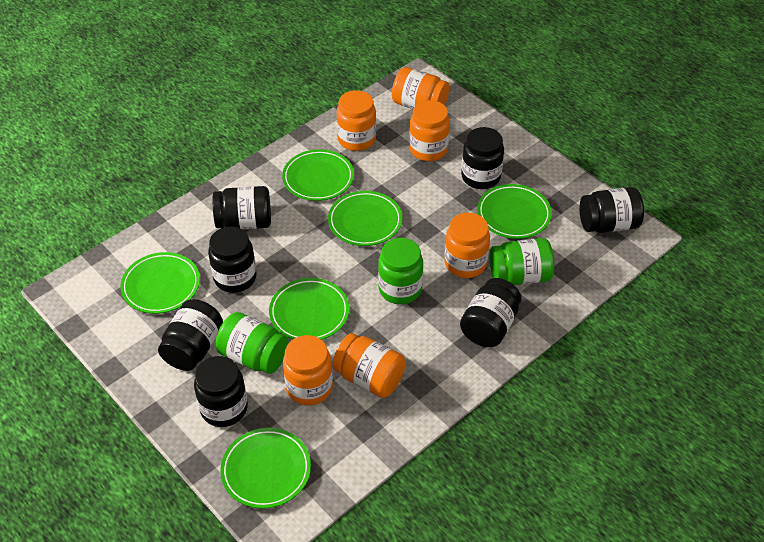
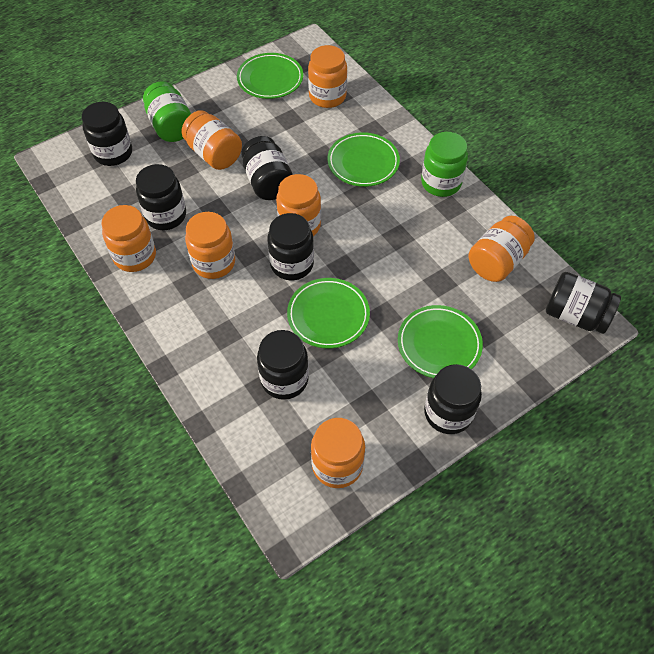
green jar: [216,312,289,374] [378,238,423,304] [490,238,554,285] = 3 -> [143,81,191,142] [421,132,468,197] = 2
green plate: [120,252,200,314] [220,428,311,509] [269,278,349,340] [282,149,354,201] [328,191,403,246] [477,184,552,239] = 6 -> [237,53,303,99] [287,278,370,348] [327,132,400,187] [398,305,483,378] = 4
orange jar: [283,335,333,406] [332,333,406,398] [336,90,376,151] [392,67,449,109] [409,100,450,161] [444,213,490,278] = 6 -> [101,205,156,272] [182,110,242,170] [185,212,235,279] [276,174,321,236] [308,45,347,108] [311,418,365,488] [468,216,535,282] = 7

